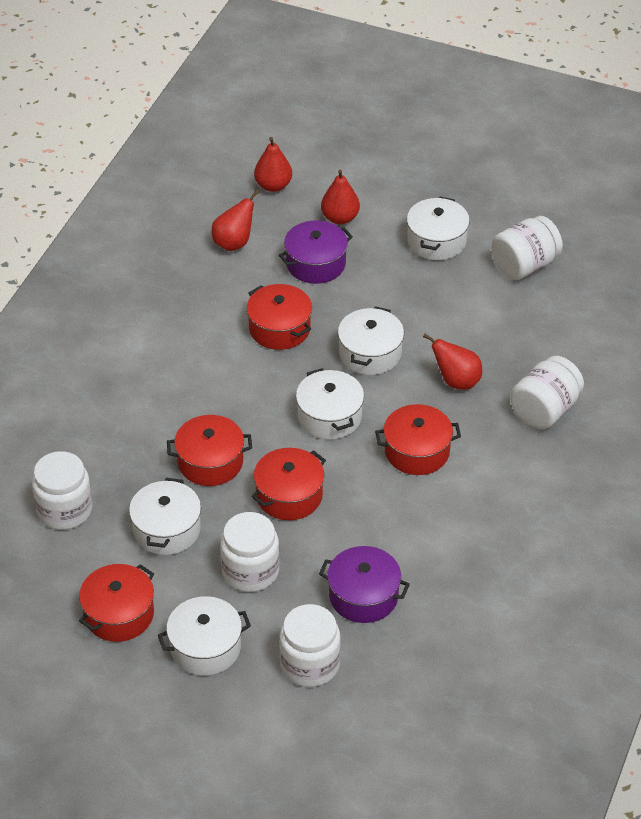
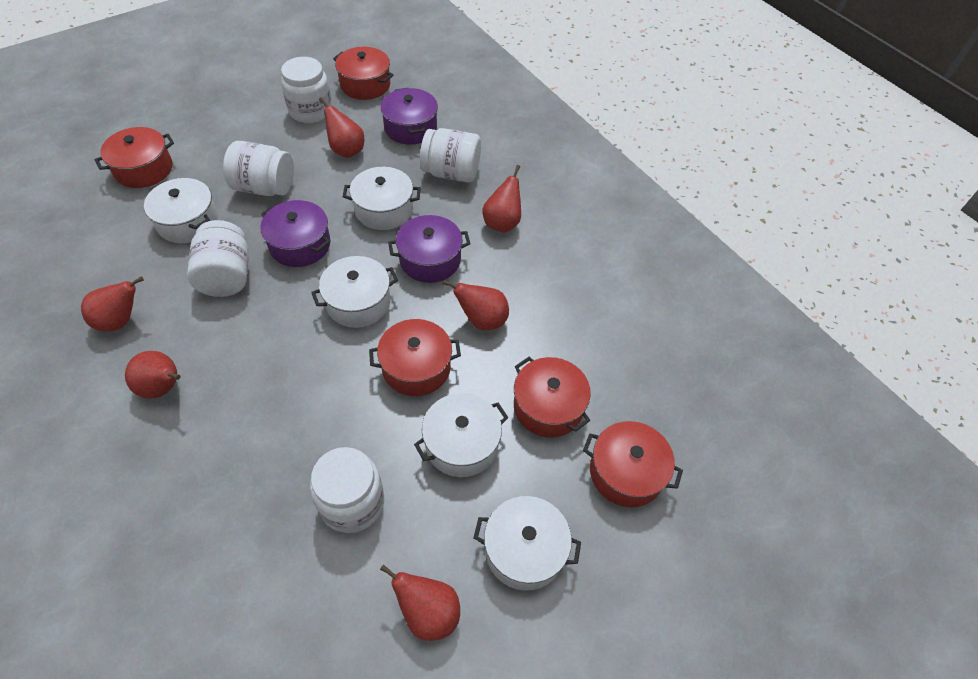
purple pot: [279,220,353,284] [319,546,410,623] = 2 -> [260,200,331,267] [380,88,438,145] [388,215,470,283] = 3
red pear: [212,189,259,251] [254,137,292,192] [321,169,360,224] [423,334,482,390] = 4 -> [81,276,144,332] [125,351,180,398] [319,97,364,158] [380,564,460,641] [443,280,509,330] [482,165,521,233] = 6

